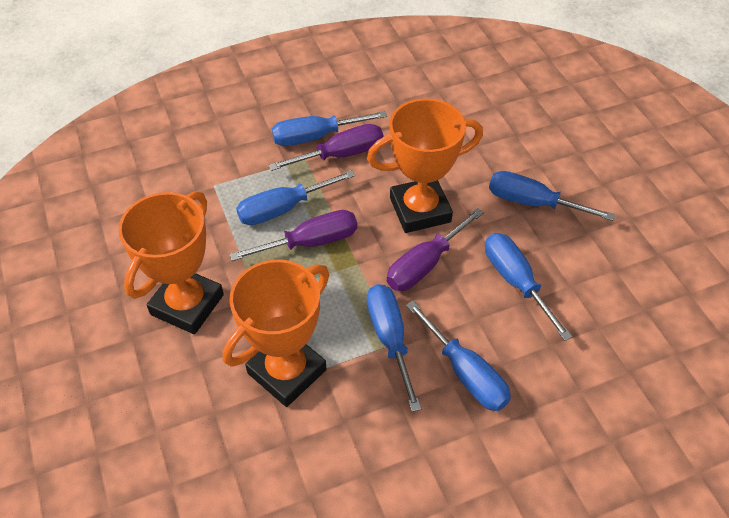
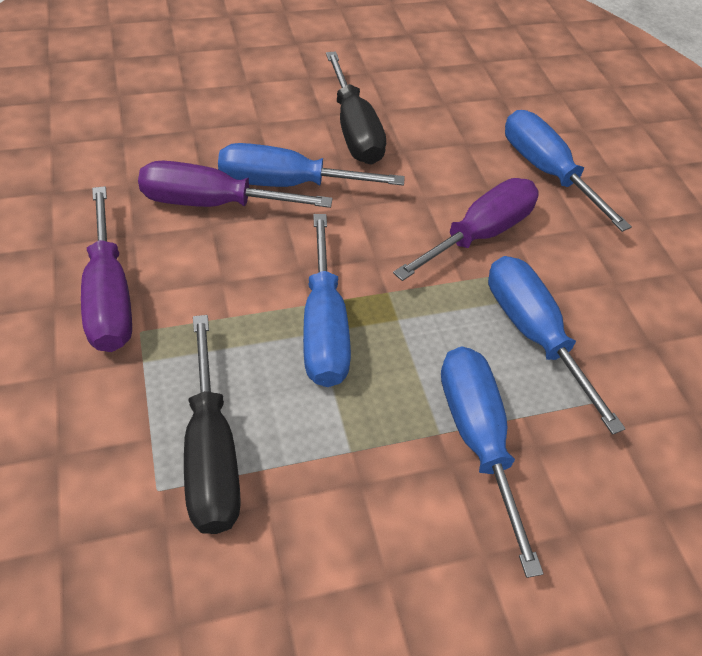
black screwdriver: none = 0 -> [184,315,241,534] [326,51,386,165] = 2
blue screwdriver: [236,170,355,225] [272,111,387,146] [367,284,421,412] [406,301,511,411] [485,233,572,341] [489,171,615,221] = 6 -> [218,143,405,187] [303,214,351,387] [441,347,544,578] [488,256,626,435] [505,110,632,232] = 5
orange trophy: [118,191,224,334] [223,259,329,407] [367,99,483,233] = 3 -> none = 0

